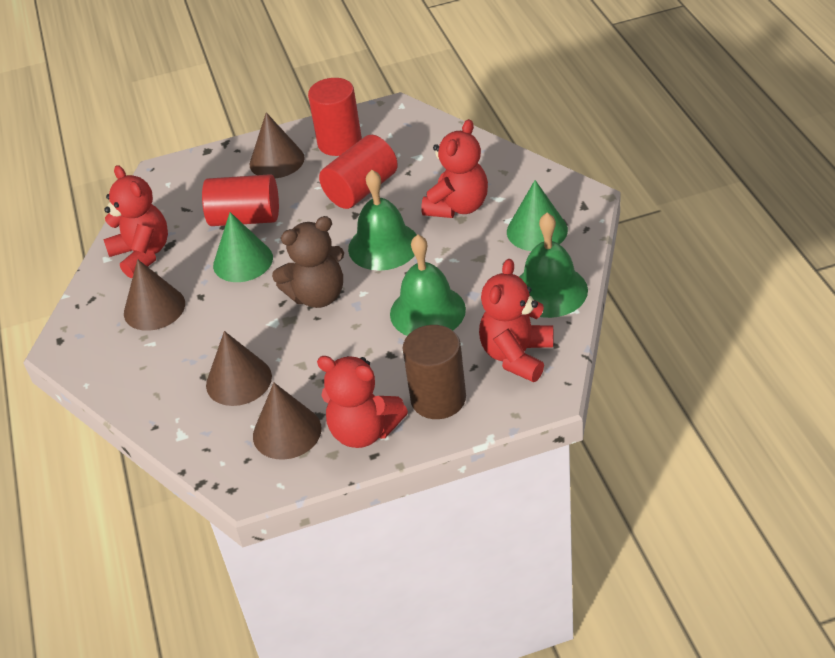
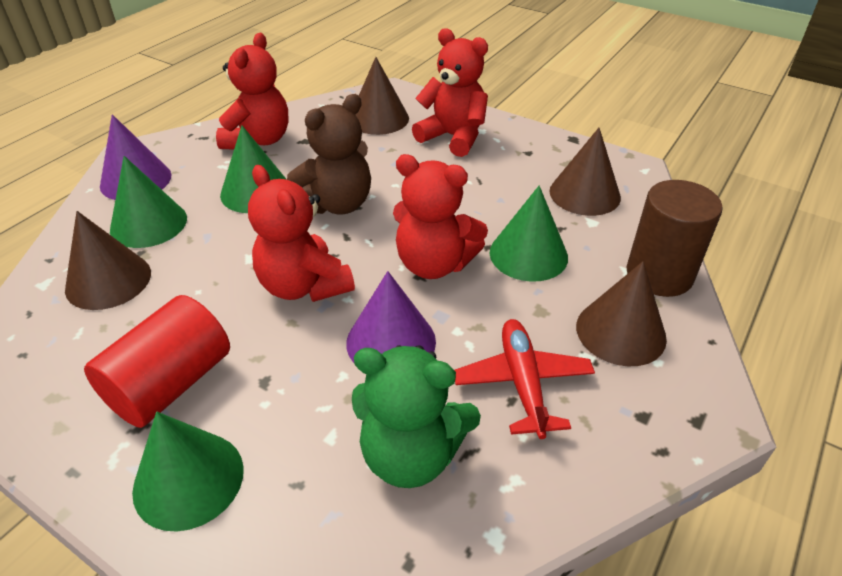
green bell: [348,170,417,271] [390,234,466,336] [519,213,588,318] = 3 -> none = 0
green cone: [213,212,273,282] [507,180,568,251] = 2 -> [110,156,187,248] [132,412,244,532] [220,126,287,213] [489,186,568,282] = 4
green teddy bear: none = 0 -> [352,345,481,488] = 1
purple cone: none = 0 -> [100,114,171,200] [346,271,436,363] = 2
red cylinder: [202,174,279,226] [308,78,362,156] [319,135,398,209] = 3 -> [84,295,230,428] = 1
red plane: none = 0 -> [454,319,595,439] = 1

